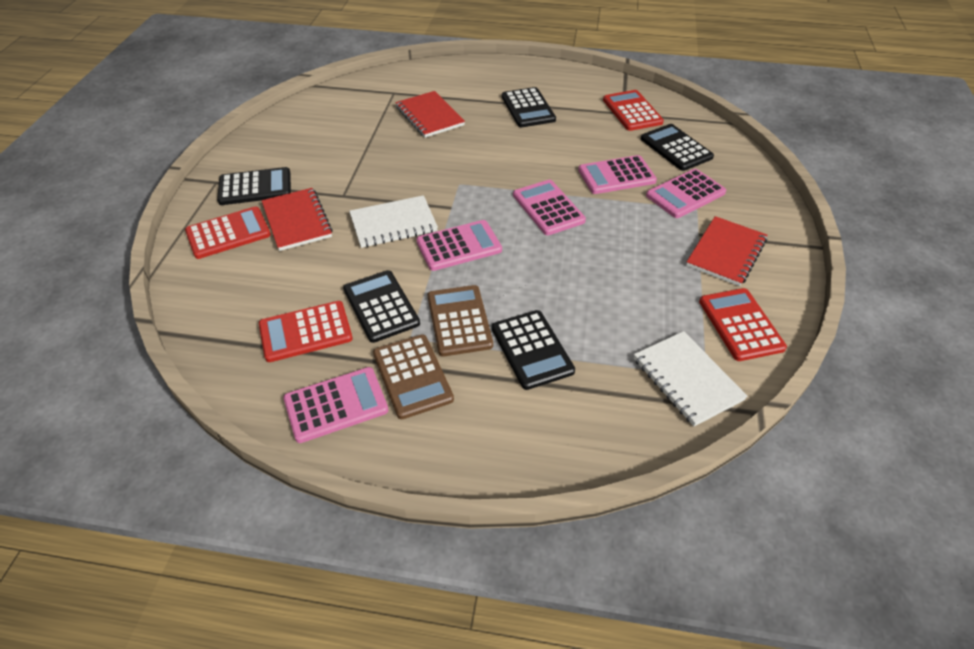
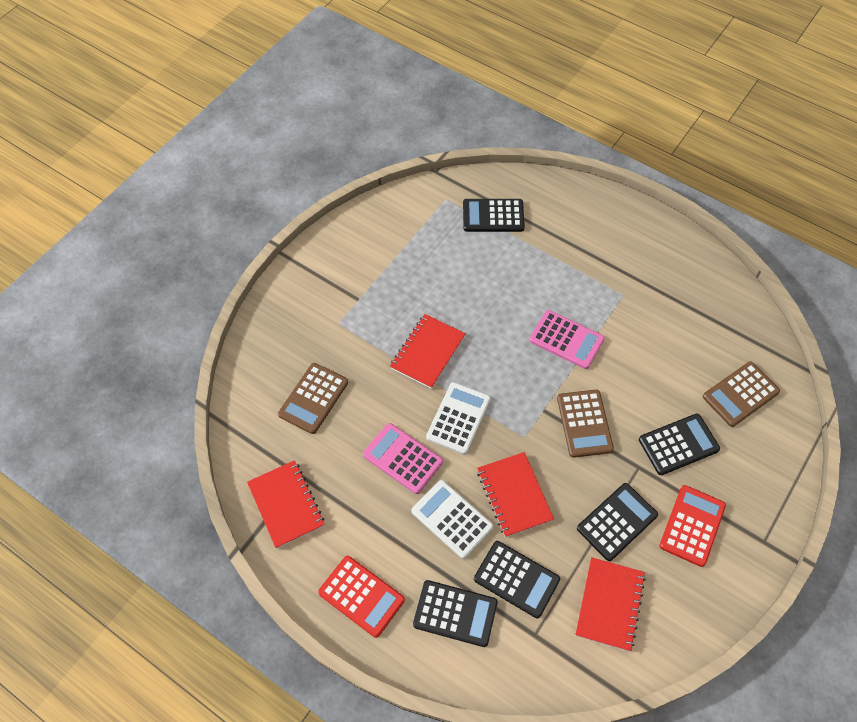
brown calculator: [373,334,454,419] [428,285,493,356] = 2 -> [278,363,348,434] [557,390,614,458] [703,361,780,427] = 3
pink calculator: [283,367,389,443] [416,220,502,271] [513,180,586,235] [578,155,657,194] [646,169,726,218] = 5 -> [363,423,443,494] [529,310,605,369] = 2
red calculator: [185,207,271,259] [259,301,353,362] [603,90,664,131] [699,288,787,361] = 4 -> [318,556,405,638] [659,485,726,567] = 2
red notebook: [262,188,333,251] [396,91,465,138] [686,216,767,286] = 3 -> [247,460,325,549] [390,314,466,389] [477,452,554,537] [575,557,646,651] = 4
white calculator: none = 0 -> [412,480,493,559] [426,382,491,455] = 2
white notebook: [349,195,438,248] [634,331,748,426] = 2 -> none = 0

